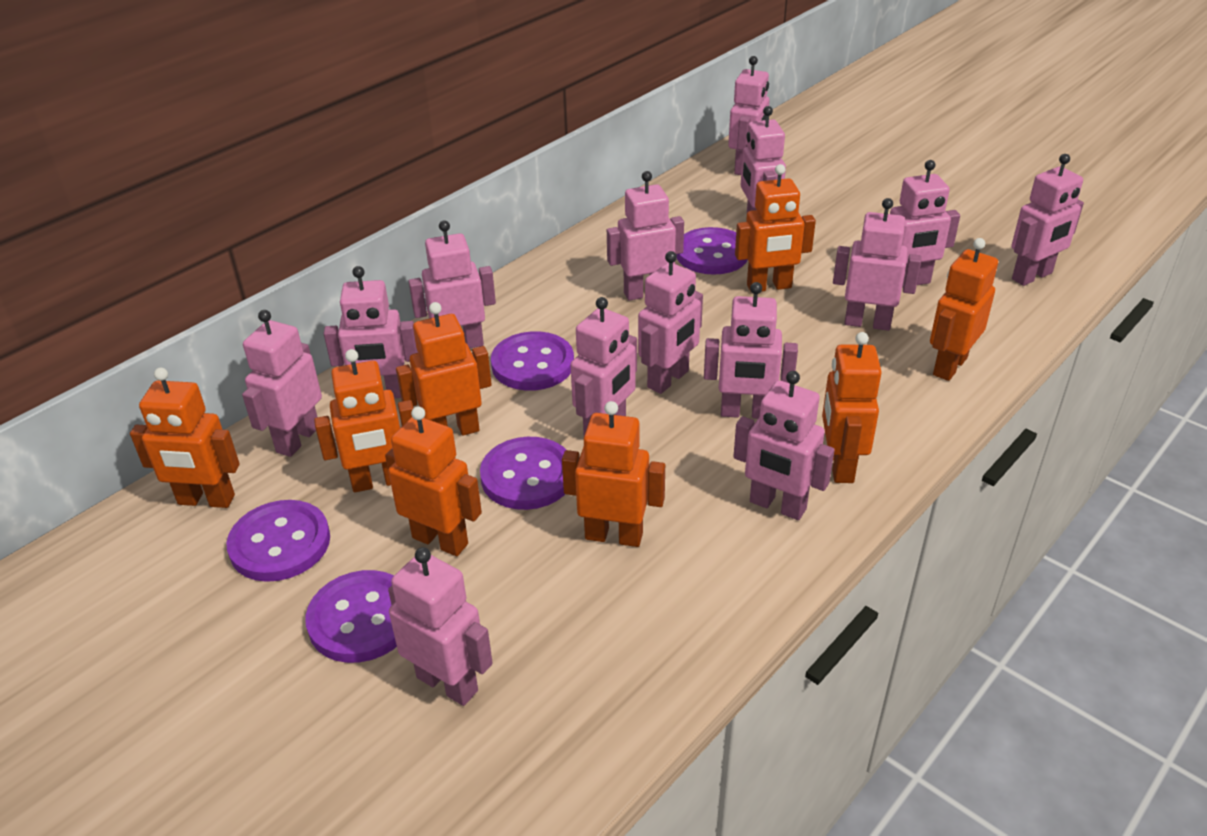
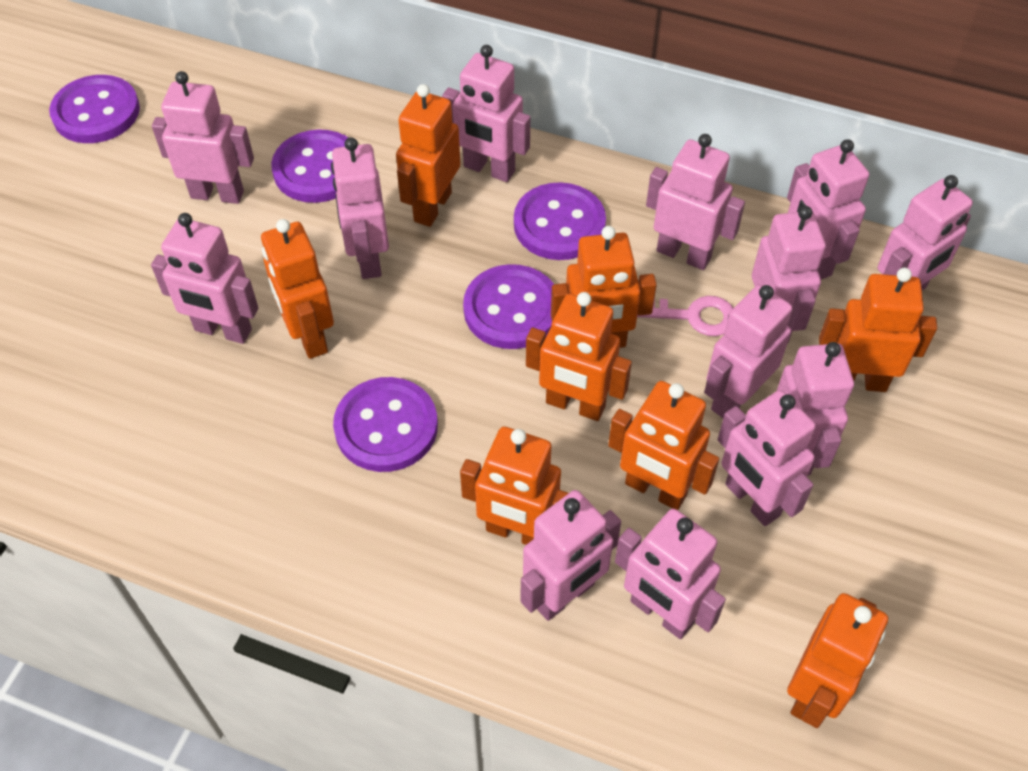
pink key: none = 0 -> [637,296,733,336] = 1
pink robot: [242,310,322,457] [324,266,418,398] [388,547,493,706] [408,220,496,349] [570,297,637,436] [607,171,684,301] [638,251,703,394] [704,282,798,419] [728,56,770,175] [733,371,835,520] [741,106,786,212] [833,198,922,331] [890,160,960,287] [1011,154,1084,286] = 14 -> [151,213,258,344] [152,71,254,204] [331,137,389,279] [442,45,530,182] [521,490,621,621] [615,509,726,639] [646,134,745,270] [704,285,792,418] [718,390,816,526] [752,206,826,344] [777,342,854,475] [787,139,869,279] [878,175,973,291] = 13

